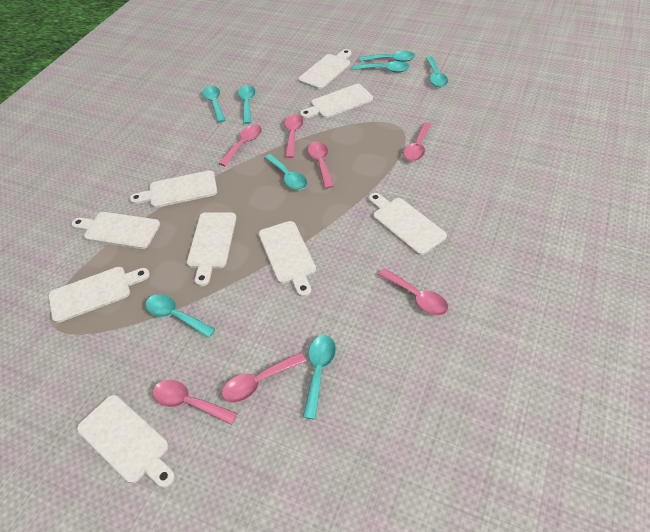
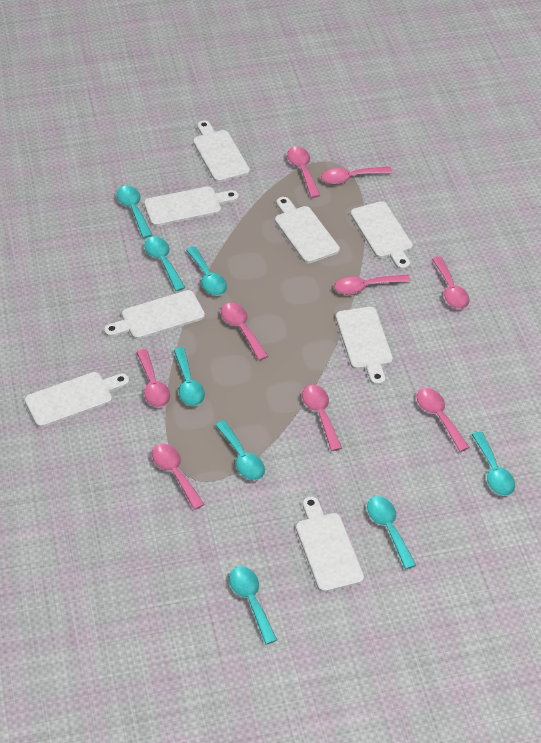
pink spoon: [153,380,238,425] [219,125,262,166] [222,352,306,403] [284,114,303,158] [308,142,334,189] [378,268,448,316] [404,122,432,161] = 7 -> [136,349,171,407] [152,444,205,510] [221,303,269,361] [287,147,320,198] [302,385,342,451] [321,167,393,185] [334,275,411,295] [417,388,470,452] [432,257,470,309] = 9
white cutting board: [48,267,150,323] [71,212,160,249] [77,395,175,488] [130,170,217,208] [187,212,236,286] [258,221,316,297] [298,49,351,89] [300,84,373,119] [368,193,447,255] = 9 -> [24,372,129,427] [104,290,205,339] [144,186,239,226] [193,120,250,182] [275,197,340,263] [296,496,364,592] [336,307,393,385] [350,201,413,270] = 8

